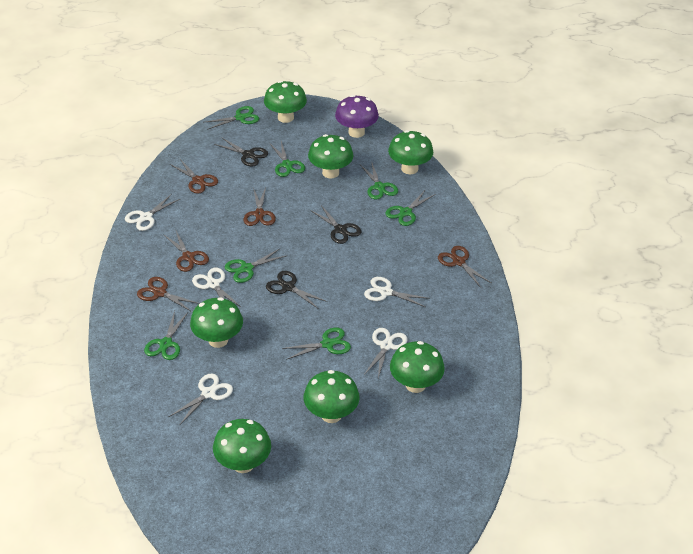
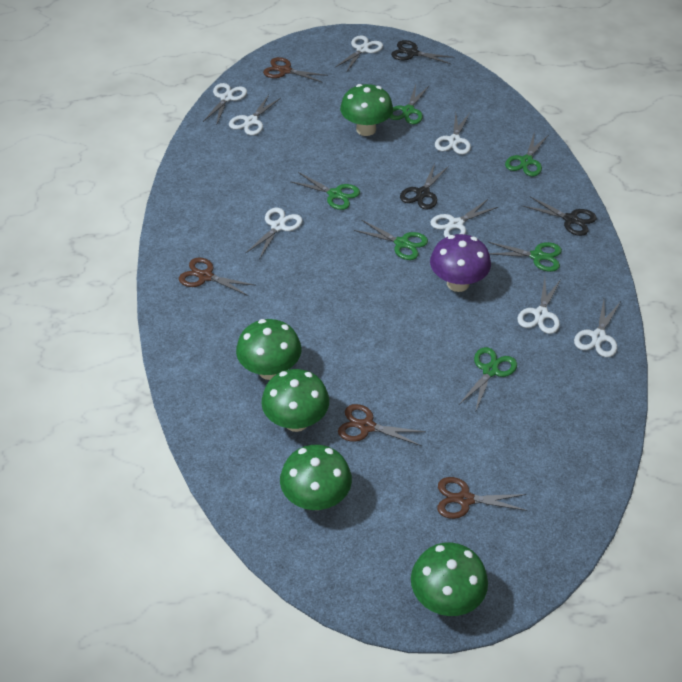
brown scissors: [137,277,200,312] [164,229,209,272] [170,159,218,194] [243,187,276,226] [438,246,491,288] = 5 -> [179,258,256,296] [263,57,328,83] [338,404,426,446] [437,477,528,519] = 4
green mushroom: [190,297,243,348] [213,419,271,473] [264,81,307,123] [303,370,360,423] [308,134,353,178] [388,130,433,174] [390,341,445,393] = 7 -> [236,319,301,380] [261,369,329,432] [280,445,352,510] [340,84,393,136] [411,542,488,616] = 5
green scissors: [144,311,188,360] [205,106,259,130] [225,249,286,283] [269,141,305,177] [282,328,351,360] [361,161,398,200] [385,189,436,226] = 7 -> [290,172,360,210] [354,220,428,260] [389,85,429,124] [460,347,517,410] [488,242,562,272] [505,131,548,176] = 6
white scissors: [125,194,180,231] [168,373,233,426] [192,267,241,307] [364,277,430,307] [364,328,407,378] = 5 -> [203,83,247,123] [229,95,281,135] [245,208,303,260] [336,35,383,73] [430,199,498,238] [435,113,471,155] [517,277,561,334] [574,300,620,357] = 8

